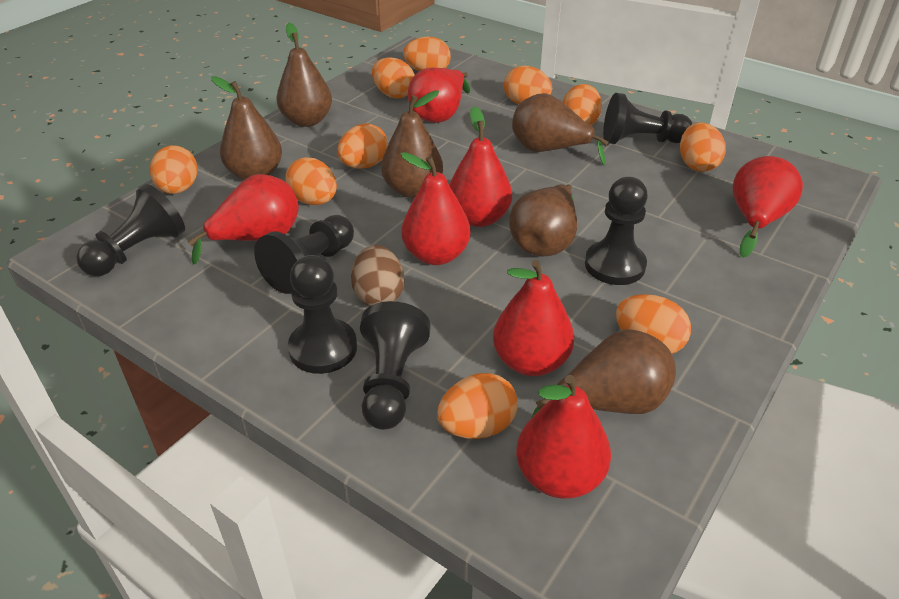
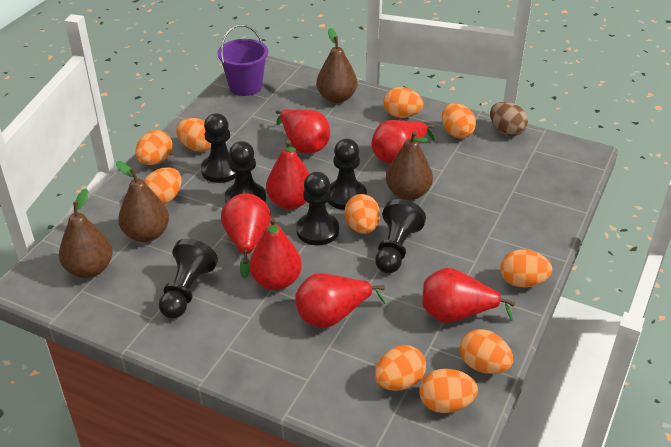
brown pear: [211,76,282,180] [277,23,332,127] [381,90,443,198] [509,184,577,257] [512,93,609,165] [532,329,676,417] = 6 -> [59,188,113,278] [116,161,169,242] [316,28,357,103] [386,131,433,200] = 4
purple bucket: none = 0 -> [218,24,268,96] = 1

